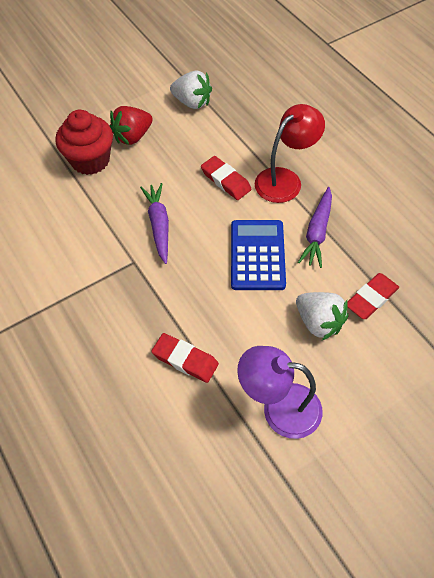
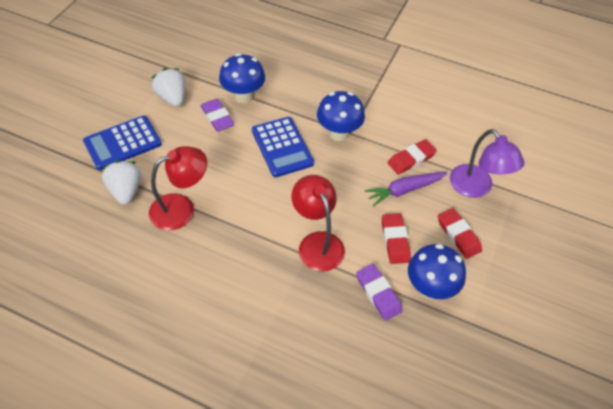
blue calculator: [231,220,286,290] = 1 -> [83,115,162,170] [252,117,314,177] = 2
blue mushroom: none = 0 -> [219,53,265,103] [317,91,365,141] [408,244,466,299] = 3
purple carrot: [140,183,169,264] [298,187,332,268] = 2 -> [365,172,447,207] = 1
purple eraser: none = 0 -> [200,99,235,132] [356,264,403,321] = 2
red cupcake: [55,110,113,175] = 1 -> none = 0
red lamp: [255,104,325,203] = 1 -> [149,146,207,231] [292,175,345,271] = 2
red strawberry: [110,106,153,145] = 1 -> none = 0

